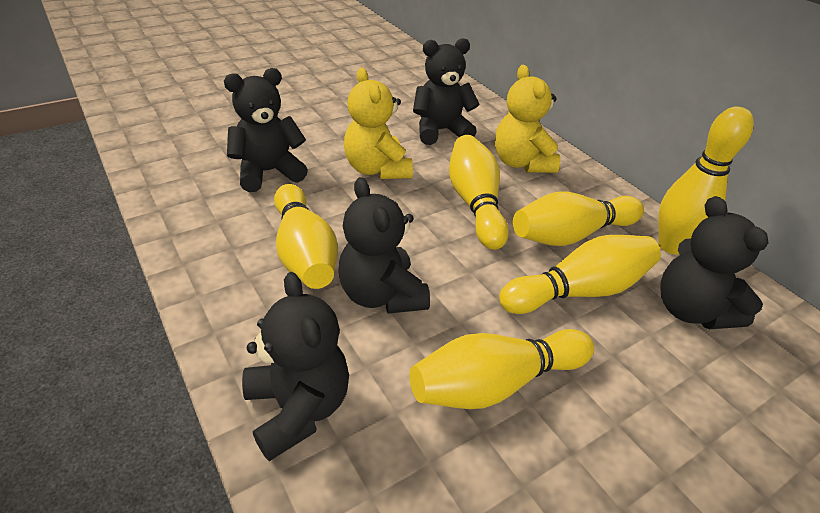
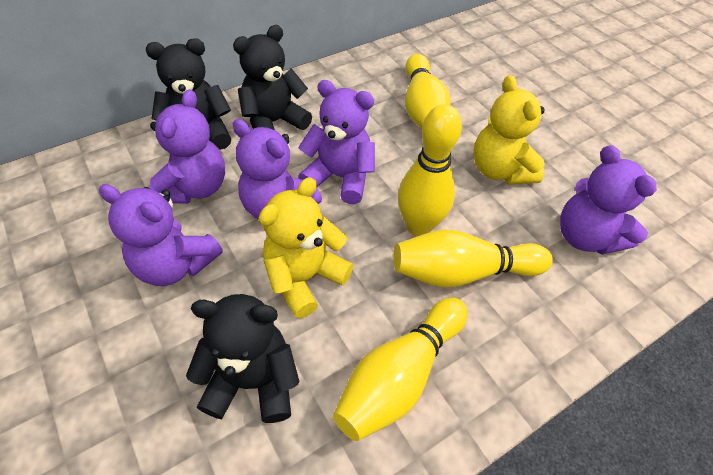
black teddy bear: [224,68,308,192] [242,272,349,461] [338,177,430,314] [413,38,480,145] [660,196,768,329] = 5 -> [146,38,231,150] [186,294,299,423] [233,25,312,130] = 3
purple teddy bear: none = 0 -> [99,184,223,286] [149,89,225,204] [232,119,322,220] [298,80,375,204] [560,145,657,255] = 5
yellow bowling pin: [274,184,338,289] [410,329,594,409] [449,135,509,250] [499,235,661,314] [513,192,644,246] [658,106,754,255] = 6 -> [333,298,467,441] [393,229,553,288] [398,104,462,236] [405,54,451,129] = 4

